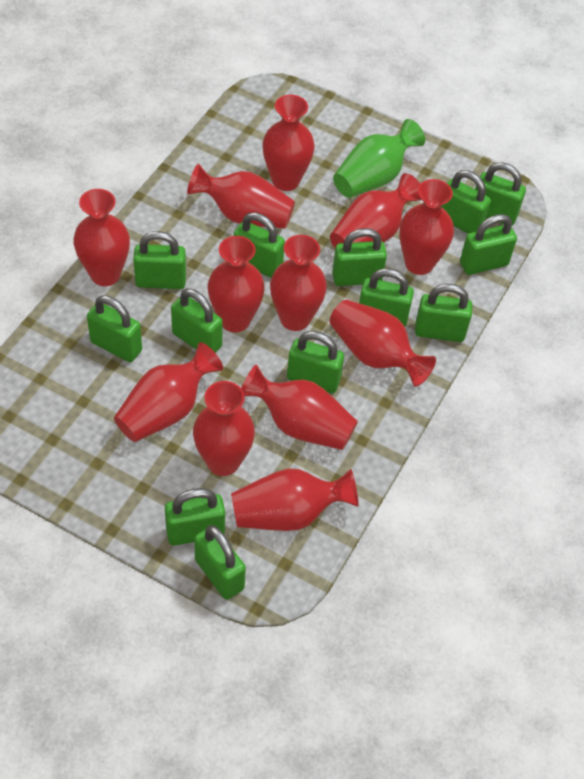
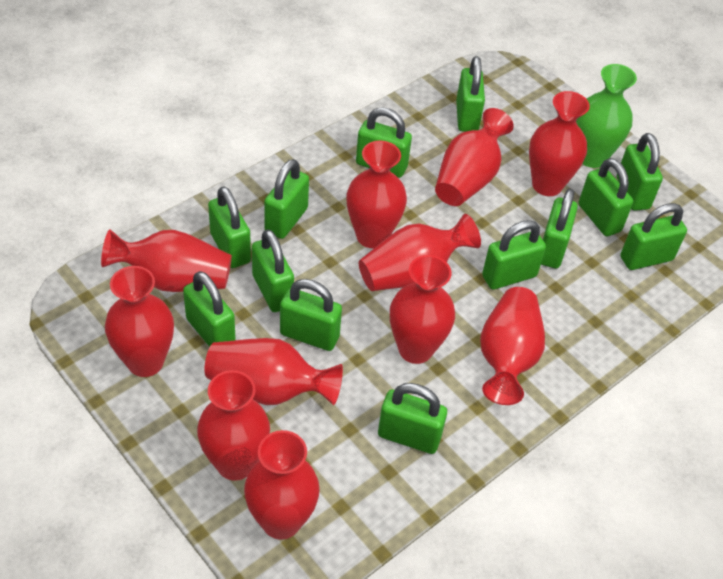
red vase: [73,189,130,286] [114,342,223,442] [187,164,295,229] [193,381,255,476] [208,236,265,332] [231,468,358,531] [241,364,358,450] [262,95,315,191] [270,235,327,331] [330,173,422,248] [330,300,436,387] [399,179,454,275] = 12 -> [101,229,232,292] [105,266,174,377] [197,370,270,481] [205,338,343,405] [244,430,320,540] [346,140,407,248] [359,214,481,291] [390,255,455,364] [435,108,514,206] [480,287,545,405] [529,91,590,196] = 11

